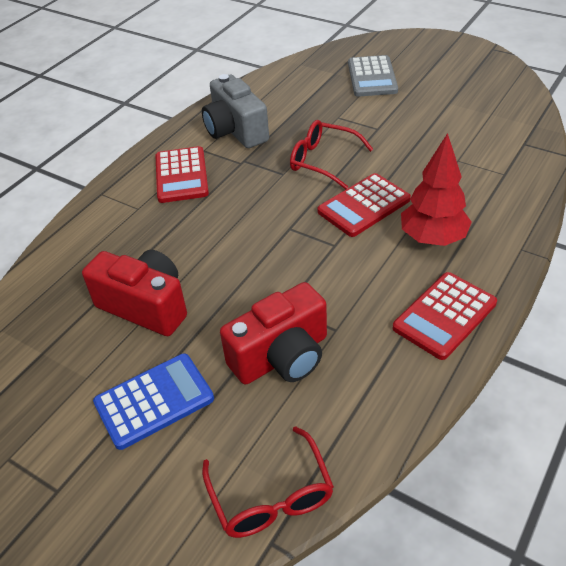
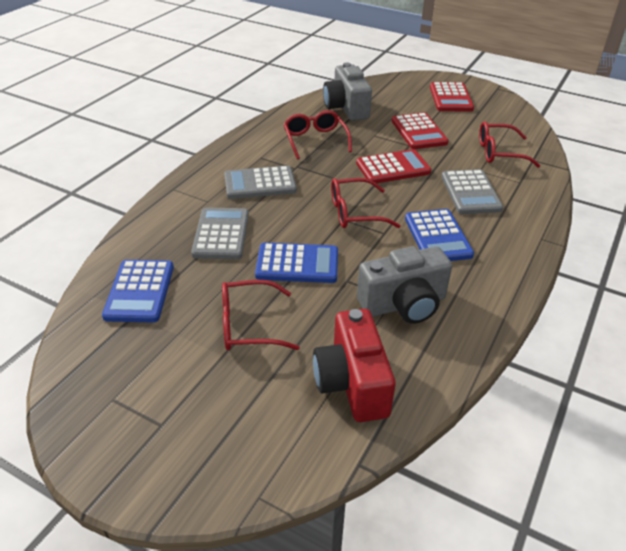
blue calculator: [93,353,214,450] = 1 -> [102,260,174,322] [255,243,338,283] [405,209,474,261] = 3
grey calculator: [348,55,398,97] = 1 -> [191,207,249,259] [224,166,297,199] [441,169,503,214] = 3
grey camera: [202,74,269,148] = 1 -> [323,63,372,121] [357,246,452,324] = 2
red camera: [82,250,187,336] [220,282,327,385] = 2 -> [313,309,396,422] = 1
red glasses: [202,426,334,538] [290,120,373,189] = 2 -> [222,280,300,350] [284,110,352,160] [331,178,401,228] [479,121,541,168] = 4
red tree: [401,133,472,246] = 1 -> none = 0

